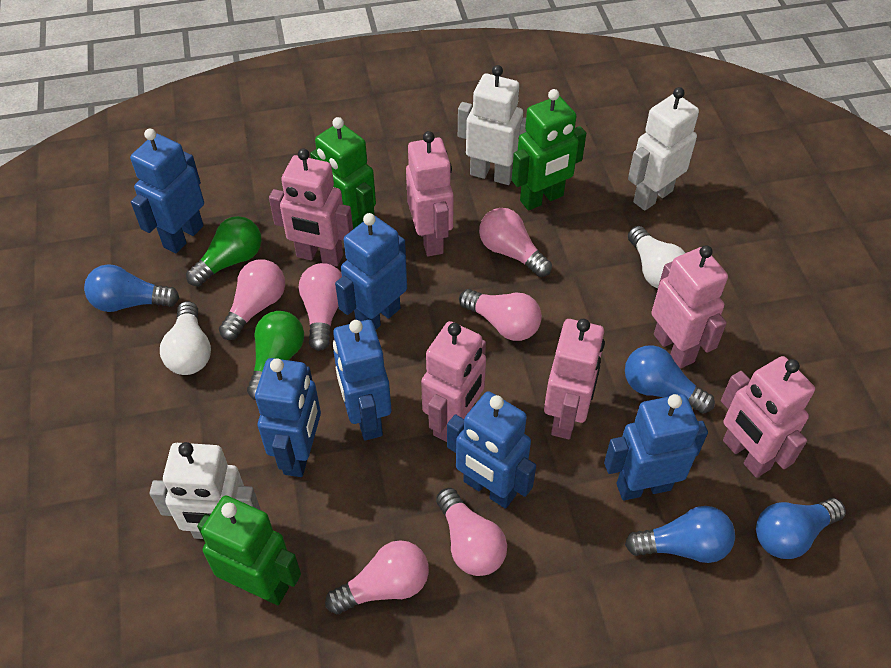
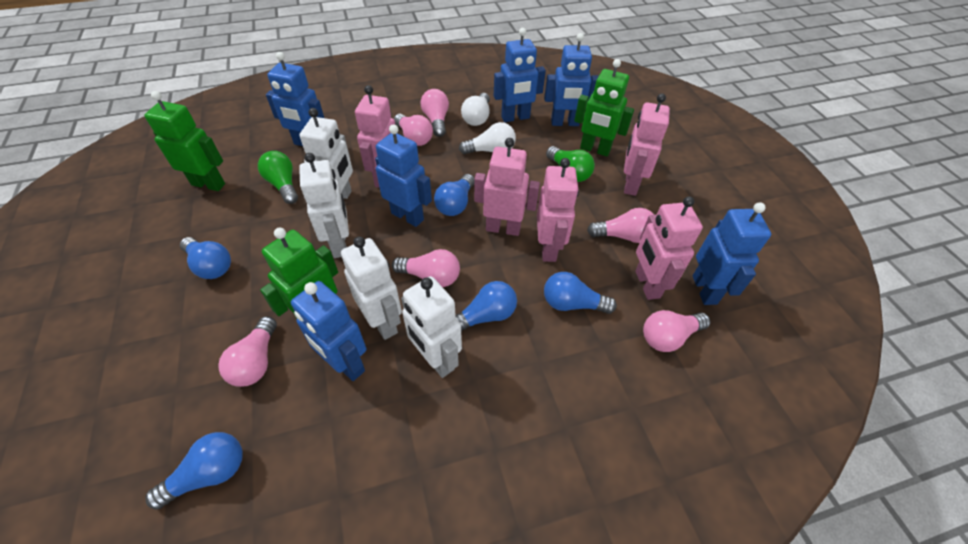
blue light bulb: [84,264,179,312] [625,345,715,414] [625,506,735,563] [756,498,846,559] = 4 -> [146,432,243,510] [180,237,231,279] [434,174,474,216] [455,281,517,332] [544,272,617,314] = 5
pink robot: [269,148,353,266] [406,131,454,256] [421,321,486,442] [544,319,605,439] [651,245,728,368] [721,356,815,478] = 6 -> [355,85,395,188] [474,138,540,236] [537,158,579,262] [624,93,670,196] [635,196,703,300] = 5
white robot: [150,442,260,539] [458,65,526,185] [628,87,699,211] = 3 -> [299,153,349,258] [300,108,353,199] [341,236,402,340] [401,276,462,378] = 4

